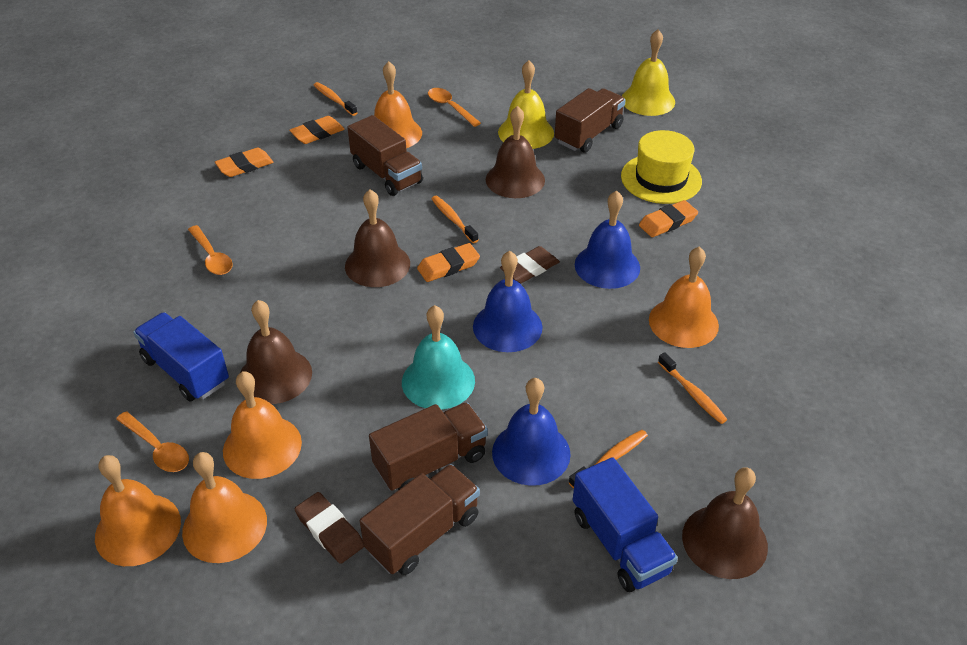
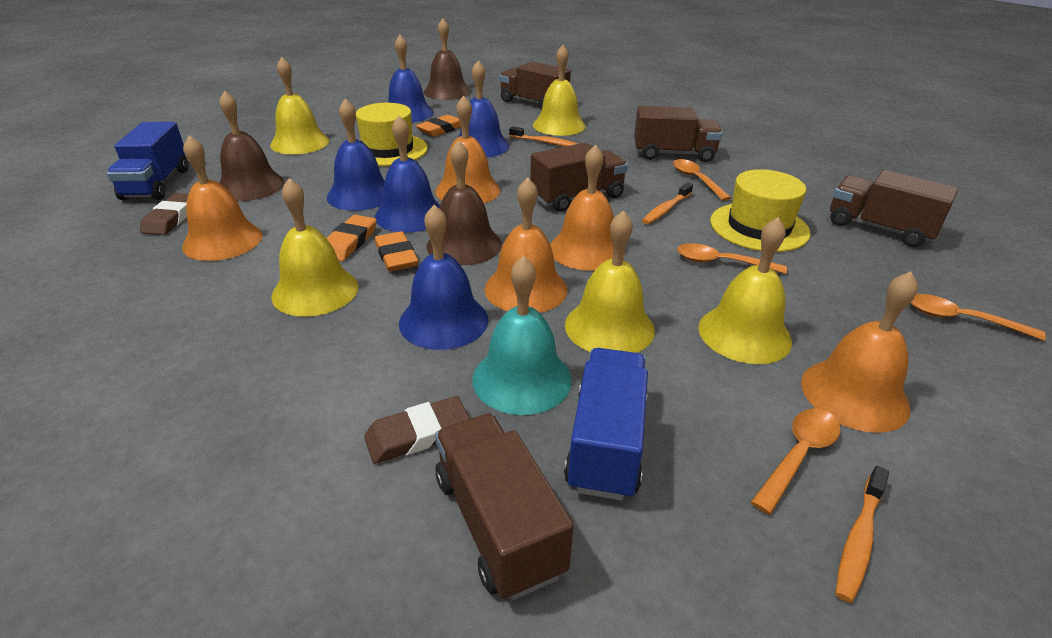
blue bell: [473,251,543,352] [492,378,571,486] [575,190,640,289] = 3 -> [327,99,385,211] [375,115,440,233] [388,35,434,122] [399,205,488,350] [459,60,509,158] = 5
brown bell: [240,300,312,404] [345,189,410,287] [486,106,545,198] [682,467,768,579] = 4 -> [219,91,285,201] [424,18,471,100] [427,140,502,265] = 3
brown truck: [347,115,423,196] [360,464,480,575] [369,402,488,491] [555,88,626,153] = 4 -> [435,413,574,600] [499,61,571,110] [530,143,628,212] [634,106,722,162] [830,170,958,247] = 5
orange eraser: [215,148,273,177] [289,116,345,144] [417,243,480,282] [639,200,698,237] = 4 -> [327,215,377,261] [374,231,419,272] [416,115,461,137] = 3
orange spoon: [116,411,189,472] [188,225,233,275] [428,88,481,127] = 3 -> [673,159,731,201] [677,243,787,274] [751,408,840,514] [911,294,1046,341] = 4
orange toothbrush: [314,82,357,116] [431,196,478,243] [569,430,648,488] [658,352,727,424] = 4 -> [509,126,578,146] [642,182,693,224] [835,466,889,603] = 3
yellow bell: [498,60,554,149] [622,29,675,116] = 2 -> [270,57,329,154] [271,178,358,317] [533,45,586,136] [565,210,655,353] [698,217,792,364] = 5
yellow hat: [621,130,702,204] = 1 -> [356,103,428,166] [710,169,810,252] = 2

